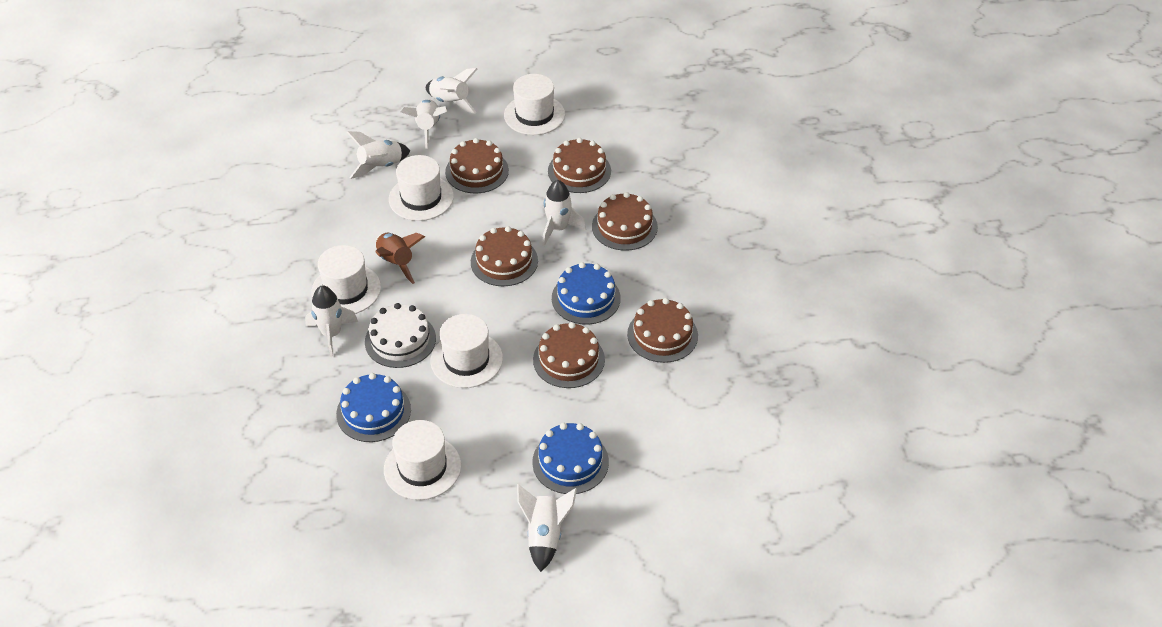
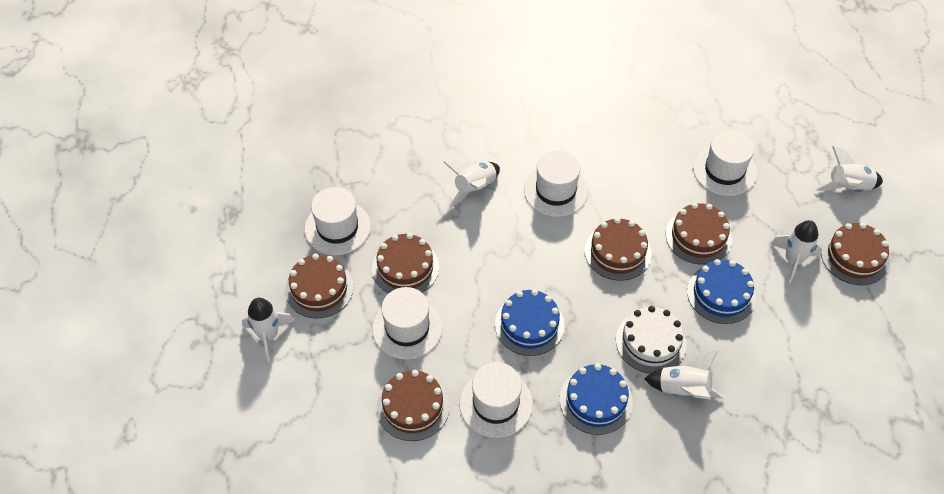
brown rocket: [375,233,425,284] = 1 -> none = 0
white rocket: [305,285,358,357] [347,131,410,179] [401,99,447,149] [426,68,477,114] [517,484,577,572] [542,180,586,246] = 6 -> [242,298,295,362] [443,159,500,207] [645,351,724,399] [771,220,822,284] [815,146,883,192] = 5

